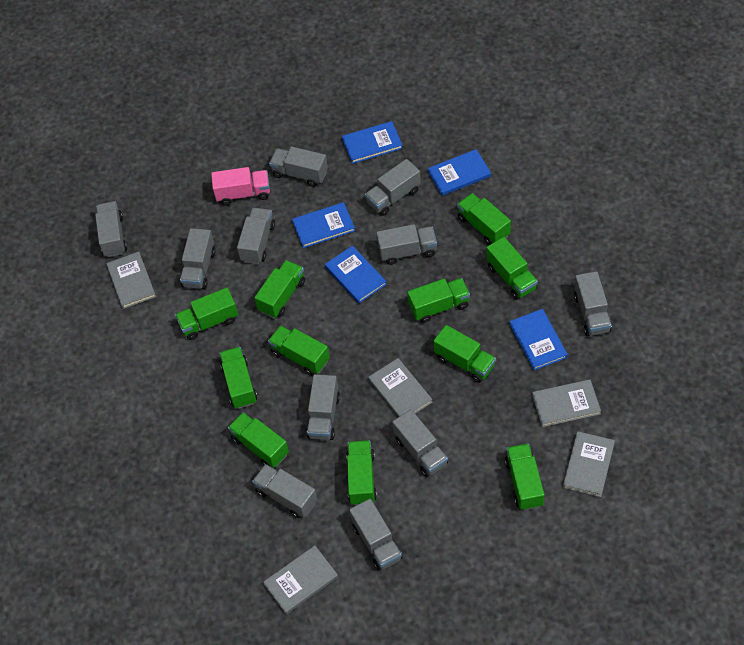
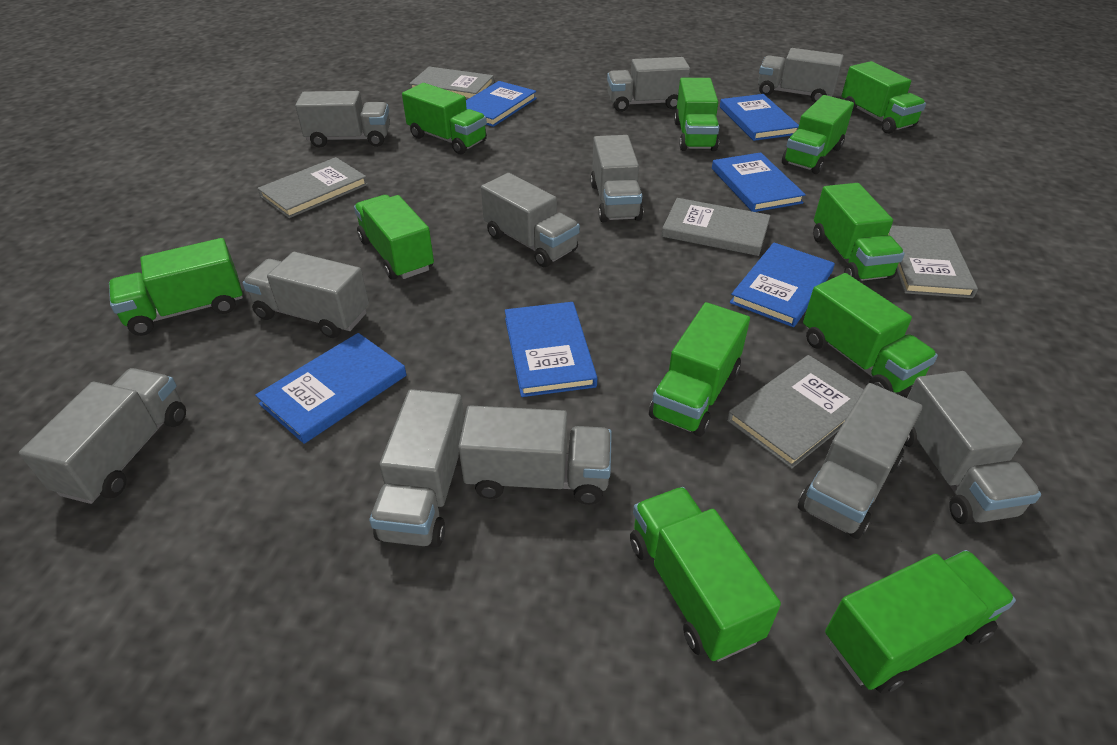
blue book: [292,202,355,248] [325,246,387,303] [342,121,403,164] [428,149,491,196] [510,309,568,370] = 5 -> [255,333,406,444] [466,81,536,127] [505,302,597,397] [712,152,806,212] [720,94,799,141] [730,243,835,327] = 6
pink truck: [211,167,270,205] = 1 -> none = 0

